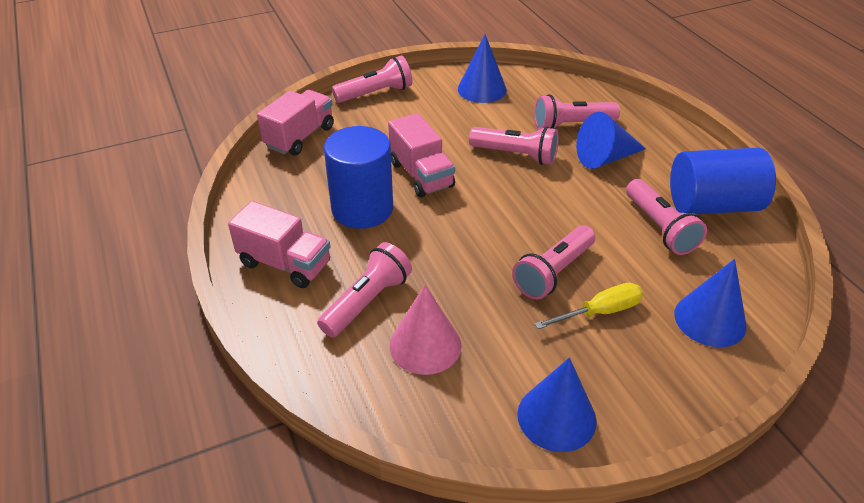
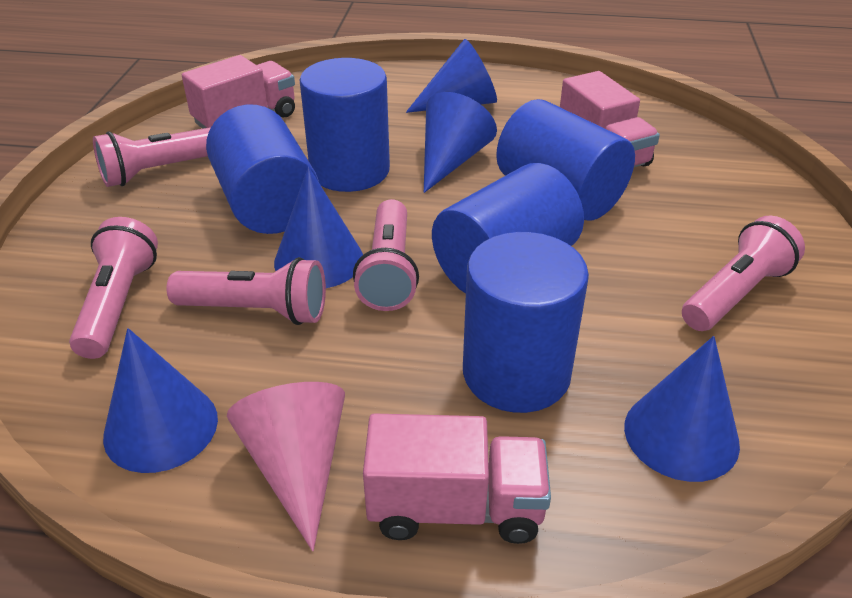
blue cone: [458,34,507,103] [517,358,597,452] [576,112,646,169] [674,259,747,347] = 4 -> [103,328,218,473] [274,167,363,288] [406,39,497,113] [424,92,497,193] [624,336,740,482] = 5
blue cylinder: [324,126,393,229] [670,148,776,214] = 2 -> [206,105,319,234] [300,58,390,192] [432,163,584,294] [463,232,589,413] [496,99,635,220] = 5
pink flashlight: [317,242,412,338] [332,55,412,103] [469,126,559,165] [512,225,595,299] [534,94,620,130] [626,179,707,255] = 6 -> [69,217,158,359] [93,127,211,187] [166,257,326,325] [353,199,419,311] [682,216,805,331] = 5
yellow screwdriver: [535,283,643,329] = 1 -> none = 0

